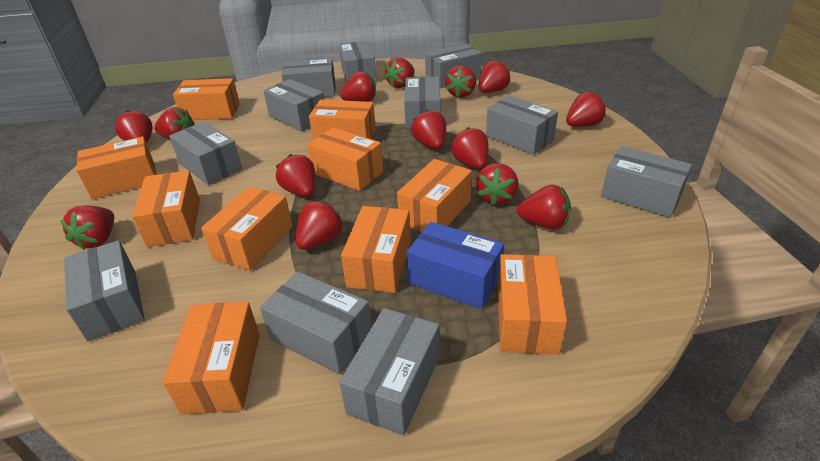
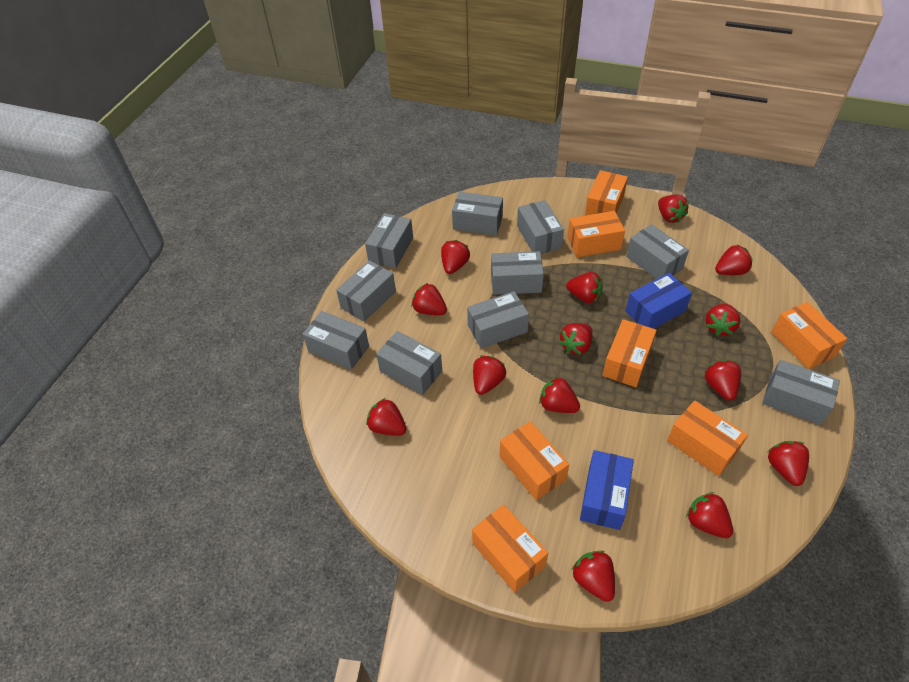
blue box: [407,222,504,309] = 1 -> [580,450,634,530] [625,273,692,329] = 2
grey box: [64,240,145,341] [169,122,242,185] [260,271,372,374] [263,79,324,132] [281,58,336,97] [339,41,377,83] [339,308,440,435] [404,77,440,128] [425,43,482,88] [486,95,558,155] [601,146,692,218] = 11 -> [303,311,369,370] [336,260,396,322] [365,213,413,269] [376,331,442,395] [452,192,503,235] [467,291,529,348] [491,251,544,295] [517,200,564,254] [626,224,689,279] [762,360,840,425] = 10
orange box: [76,137,156,199] [132,170,200,247] [163,302,260,415] [173,78,240,120] [201,187,293,271] [307,127,383,191] [309,100,376,140] [341,206,411,293] [397,159,472,232] [497,254,567,355] = 10 -> [472,504,548,592] [500,421,569,500] [567,211,625,257] [585,170,628,216] [603,319,657,387] [667,400,748,476] [772,302,847,369] = 7

